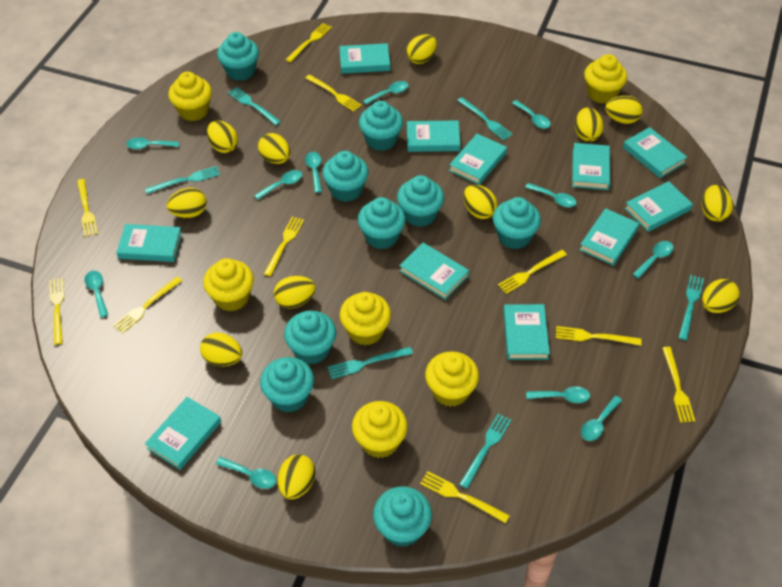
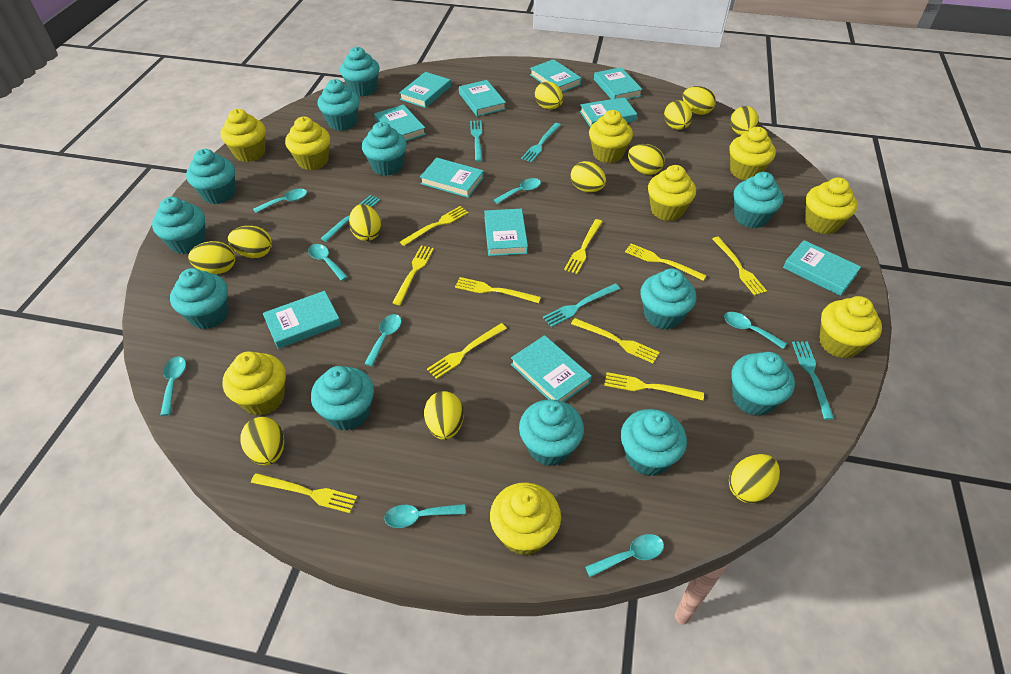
turquoise cupcake: [217,32,259,81] [260,357,314,412] [284,311,336,364] [322,151,369,202] [358,197,406,249] [359,101,403,151] [373,487,432,547] [397,175,444,227] [493,197,541,249] = 9 -> [152,197,206,254] [170,268,228,329] [186,149,235,204] [311,366,374,431] [317,79,360,131] [340,47,380,97] [362,122,407,176] [519,399,584,466] [621,409,687,476] [640,269,697,329] [731,352,795,416] [734,172,783,228] = 12
turquoise fork: [145,166,220,194] [228,87,281,125] [328,347,413,379] [457,97,513,140] [459,413,511,489] [679,275,704,340] = 6 -> [321,195,380,242] [470,120,483,162] [521,123,561,162] [543,284,620,327] [792,342,834,420] = 5
turquoise spoon: [84,271,108,317] [126,137,179,149] [216,457,276,489] [254,170,302,200] [305,152,322,193] [363,81,409,104] [512,100,551,129] [525,183,576,207] [526,386,590,403] [581,396,622,441] [633,241,673,278] = 11 -> [160,356,186,416] [253,189,307,213] [308,244,348,281] [364,314,401,366] [384,504,466,528] [494,178,541,204] [585,534,664,577] [724,312,787,349] = 8
yellow cupcake: [168,72,212,121] [203,258,254,311] [340,292,391,345] [352,401,408,458] [425,351,479,407] [584,54,627,104] = 6 -> [221,109,266,162] [222,351,286,416] [285,117,330,170] [490,482,561,556] [589,110,633,163] [648,165,696,221] [729,127,776,180] [805,177,857,234] [819,296,882,358] = 9

